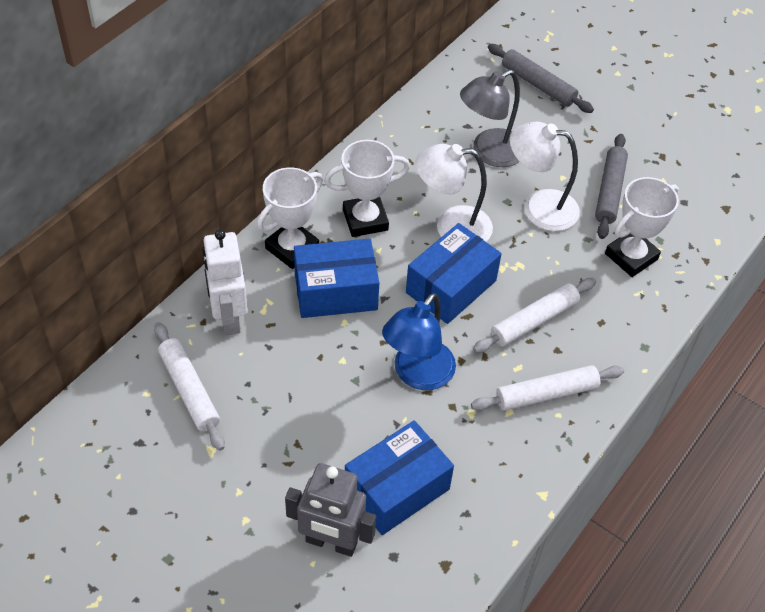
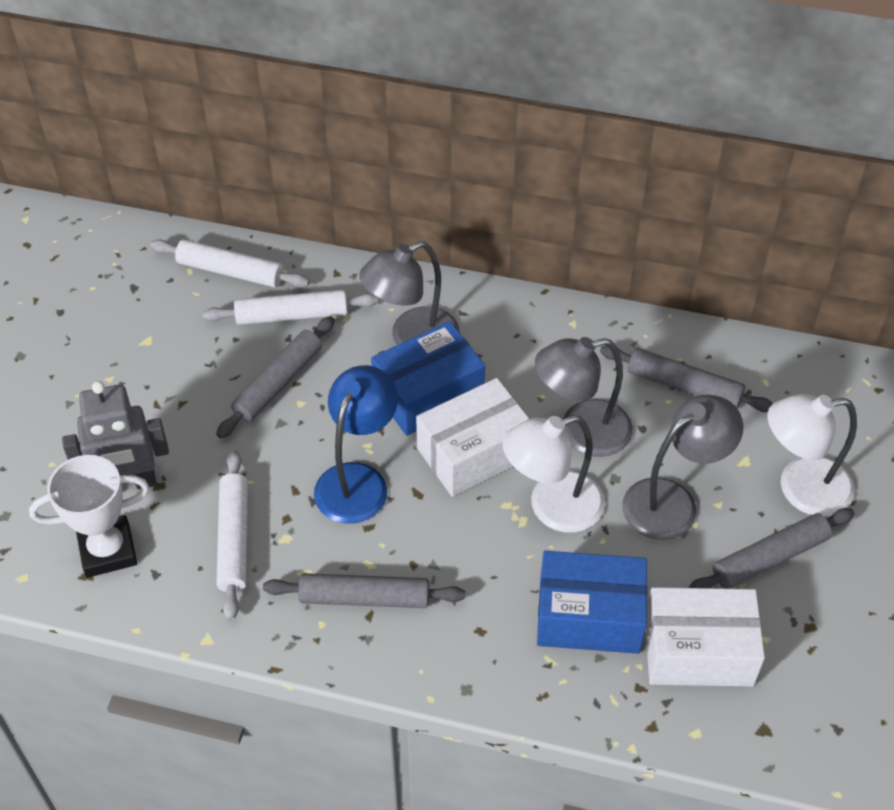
blue box: [294,239,379,318] [345,420,454,535] [406,223,502,324] = 3 -> [371,321,485,436] [537,551,647,654] = 2
grey lamp: [460,70,520,167] = 1 -> [359,241,460,345] [535,337,633,457] [622,395,744,540] = 3
grey rolling pin: [488,44,594,113] [595,134,628,239] = 2 -> [216,316,335,438] [263,573,465,608] [600,346,773,412] [688,508,855,589] = 4
white box: none = 0 -> [416,378,529,497] [645,587,765,687] = 2
white robot: [202,229,248,335] = 1 -> none = 0
white trophy: [257,167,323,269] [324,140,410,237] [605,177,679,277] = 3 -> [29,455,149,578] = 1

